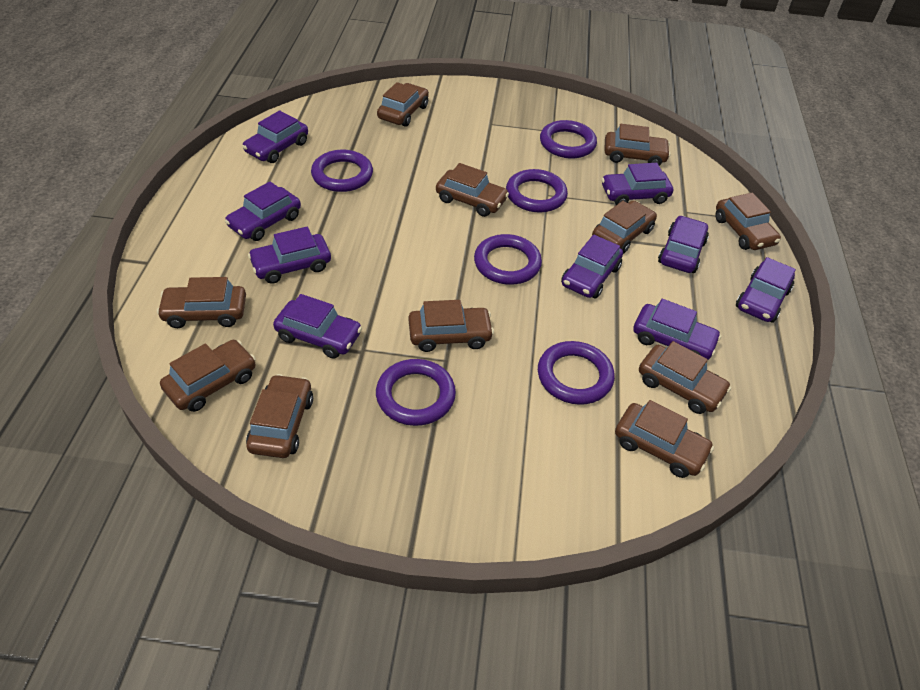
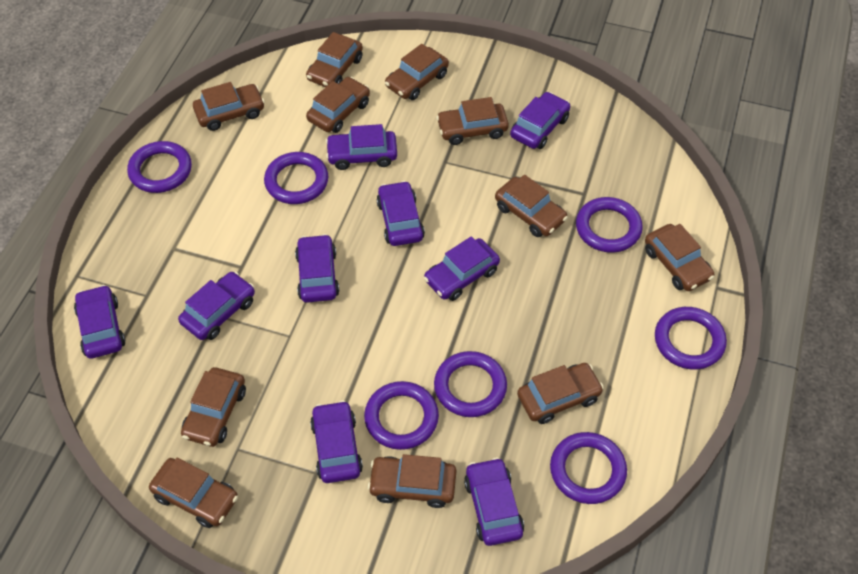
purple ring: [311,150,373,192] [376,359,456,426] [474,234,542,285] [506,169,568,213] [538,341,615,405] [540,120,597,158] = 6 -> [127,141,192,193] [264,152,329,204] [364,381,439,450] [434,351,507,417] [550,432,627,504] [576,197,643,253] [655,307,727,370] = 7

